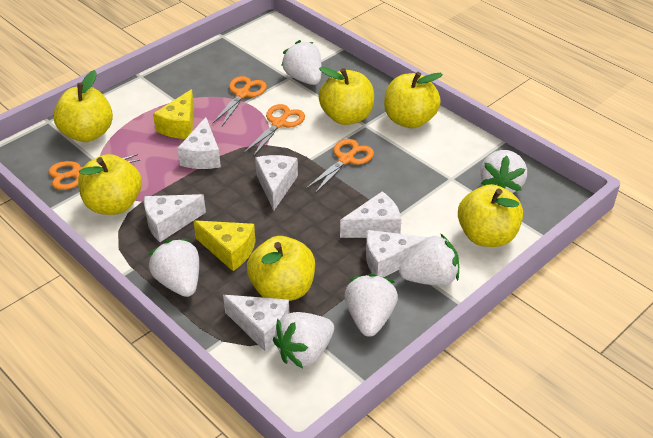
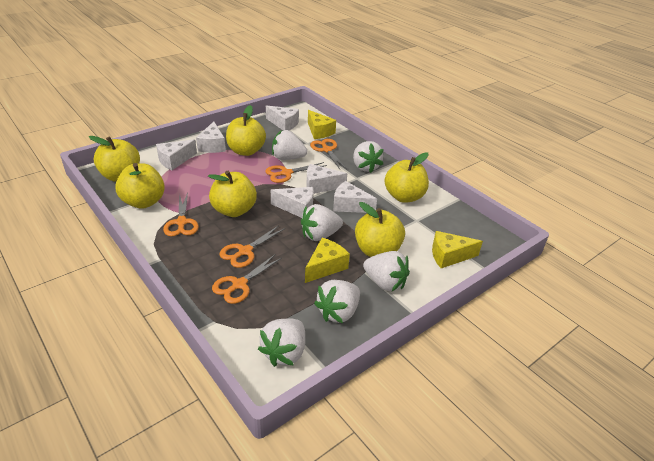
orange scissors: [49,154,140,190] [212,76,267,126] [244,104,305,157] [306,139,374,194] = 4 -> [163,193,199,236] [212,255,282,304] [219,225,285,268] [265,162,327,183] [310,139,347,169] = 5
yellow cheese: [153,89,194,139] [194,220,256,271] = 2 -> [305,238,350,283] [308,110,336,139] [432,231,483,268] = 3

